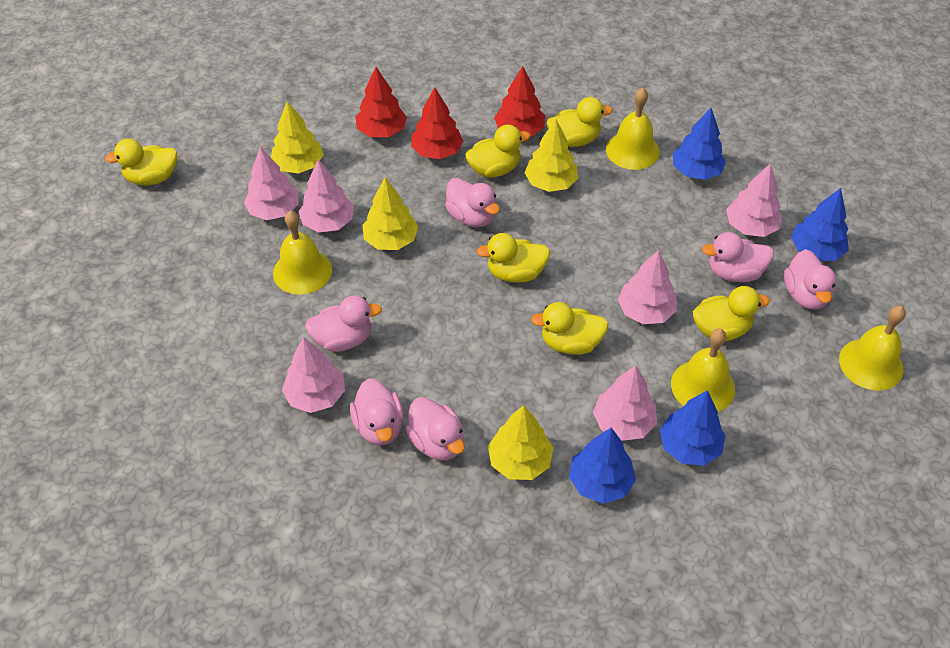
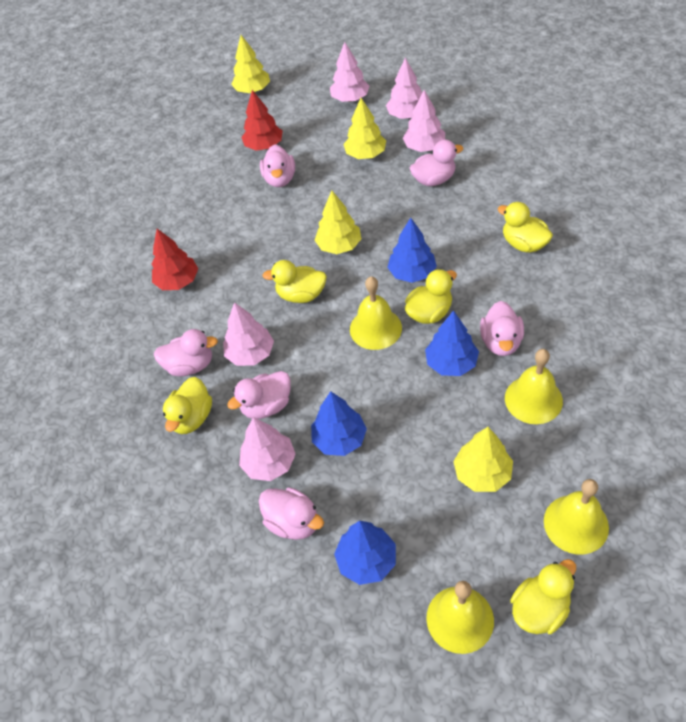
pink tree: [244,147,299,220] [282,337,345,413] [298,159,354,232] [593,365,657,441] [618,250,677,324] [726,163,782,237] = 6 -> [223,302,274,366] [239,417,296,481] [330,42,369,102] [386,58,422,119] [403,90,445,152] = 5
red tree: [356,67,407,137] [411,87,463,159] [494,66,546,136] = 3 -> [152,229,198,290] [241,90,283,151] = 2
yellow duck: [105,139,177,185] [465,125,530,177] [476,233,550,283] [531,302,609,355] [547,97,613,147] [693,286,770,341] = 6 -> [163,377,212,434] [262,260,327,303] [405,269,457,324] [498,202,553,253] [510,559,576,634] = 5

